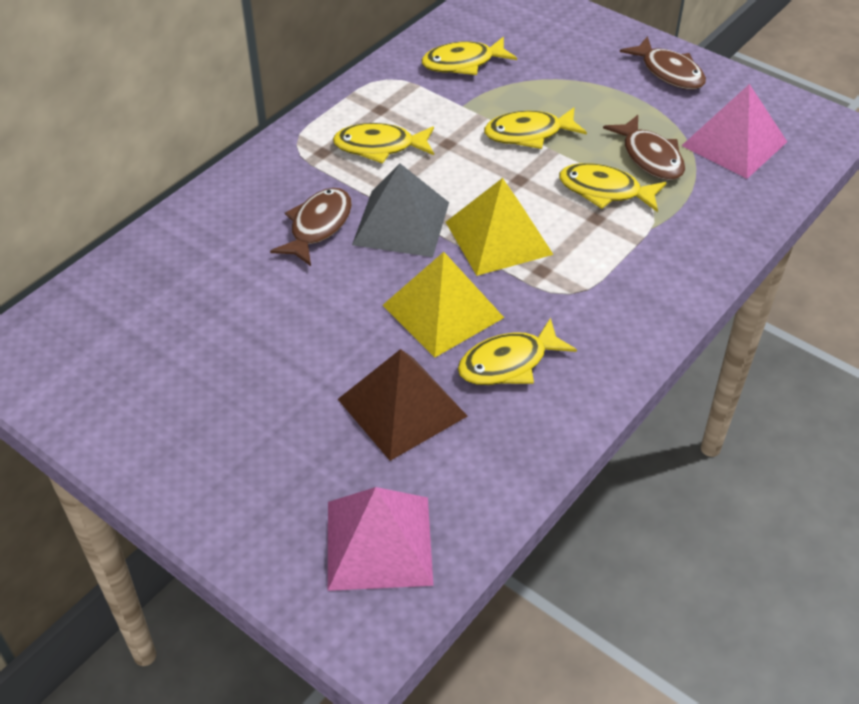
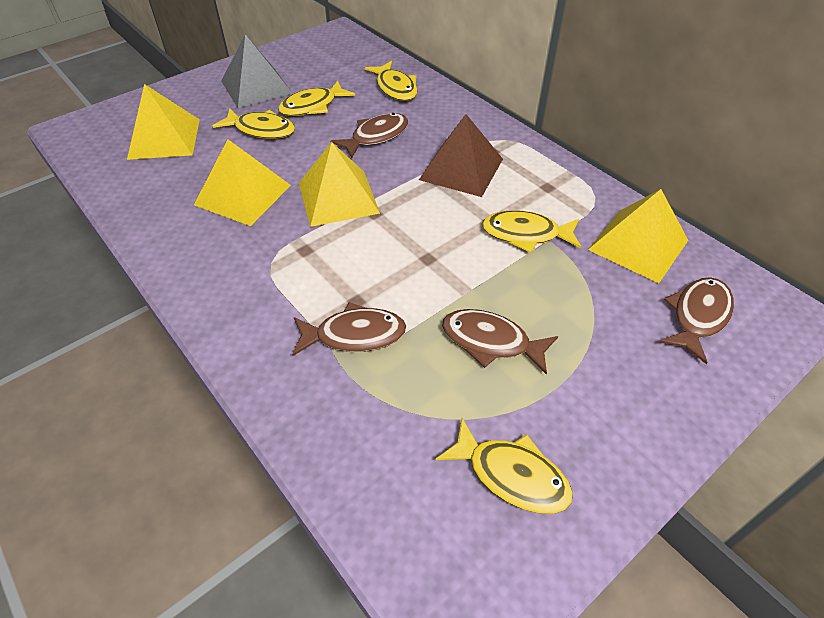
brown fish: [270,188,352,266] [603,115,685,180] [620,36,706,90] = 3 -> [292,302,406,356] [331,113,408,158] [442,309,558,375] [659,277,734,364] = 4
pink pyramid: [328,487,433,591] [681,84,787,179] = 2 -> none = 0
yellow pyramid: [382,252,504,358] [446,178,554,276] = 2 -> [127,84,200,160] [194,139,291,226] [299,142,380,227] [588,189,688,283] = 4

